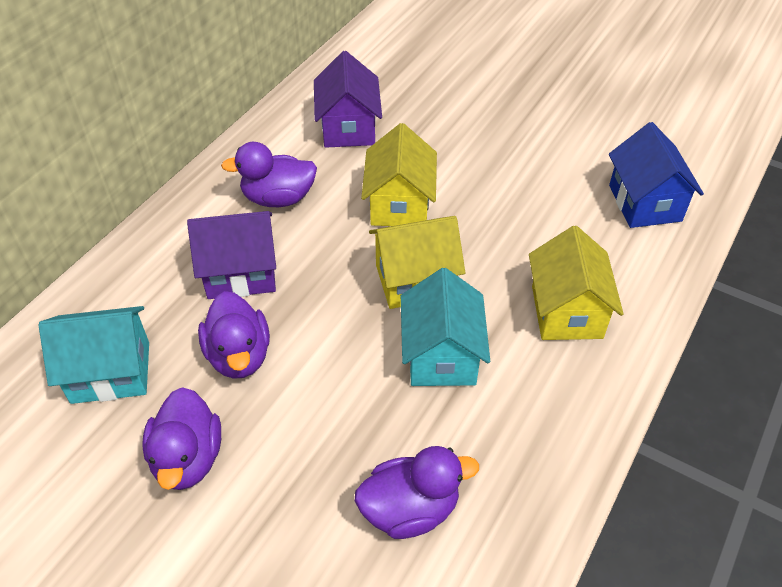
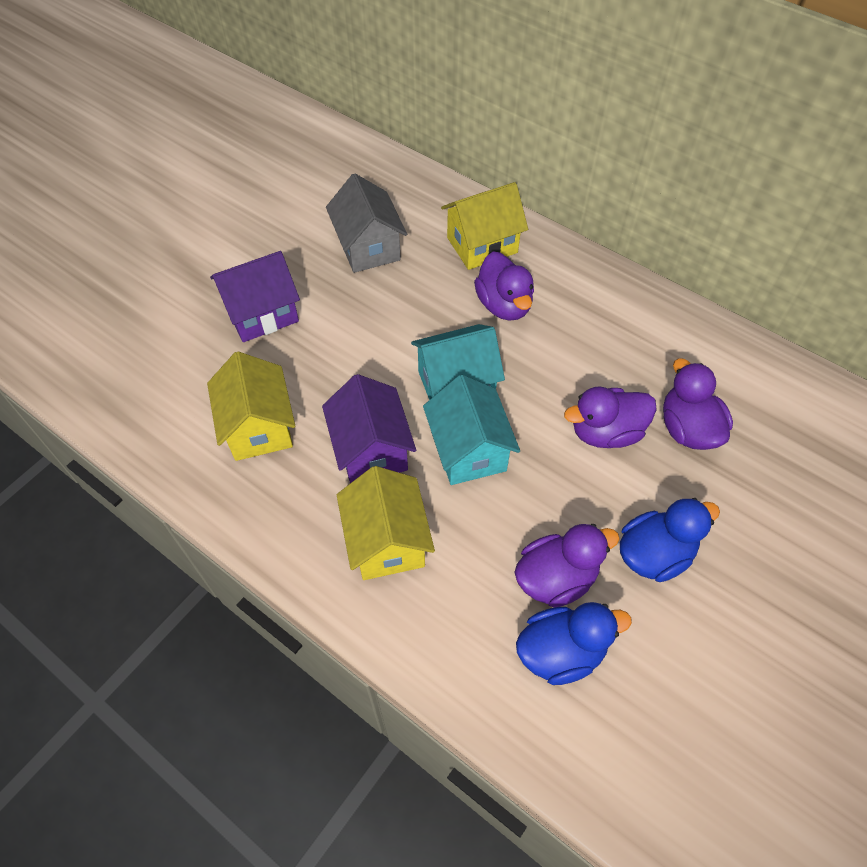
blue duck: none = 0 -> [516,602,632,685] [620,498,720,582] = 2
blue house: [609,122,704,228] = 1 -> none = 0
grey house: none = 0 -> [326,173,407,273] = 1

